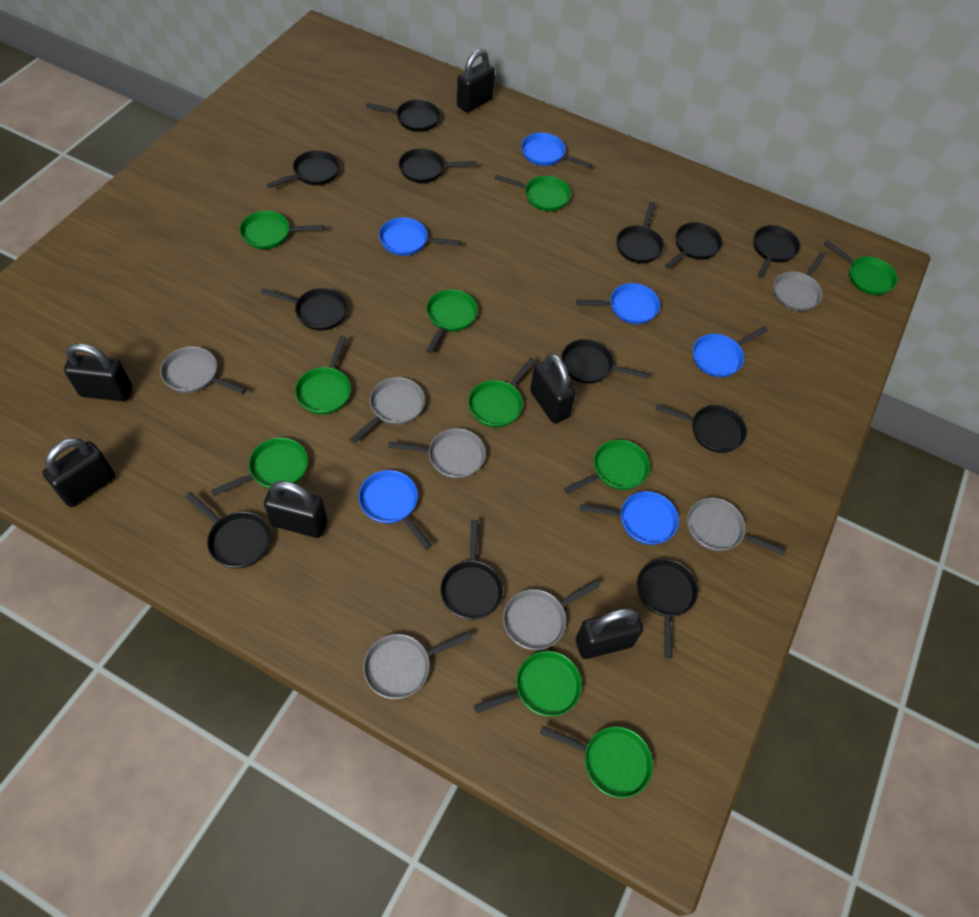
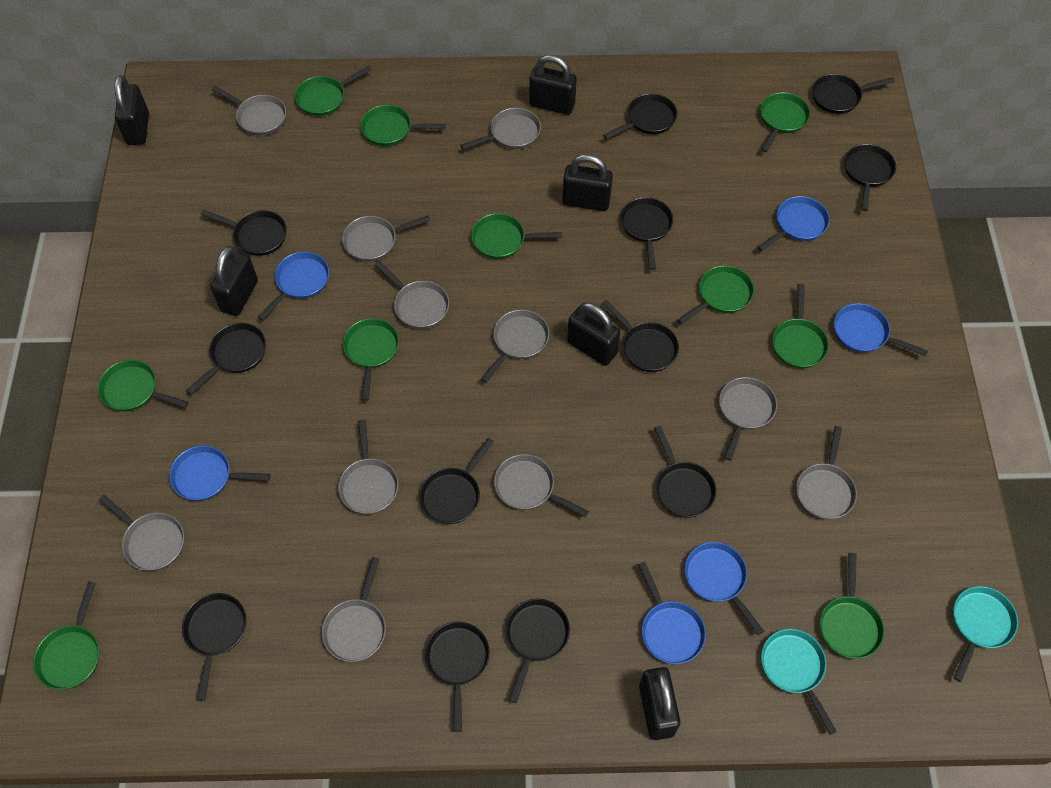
grey pan: [160,346,246,394] [350,377,425,443] [363,632,471,699] [388,428,486,479] [503,580,600,650] [687,497,786,556] [774,252,826,311] = 7 -> [99,495,184,571] [212,86,286,136] [322,557,386,662] [338,420,398,514] [342,215,431,262] [375,261,449,329] [460,108,541,150] [481,310,549,383] [494,454,589,517] [719,377,777,461] [796,426,857,520] = 11
turquoise pan: none = 0 -> [761,629,837,735] [953,586,1018,682] = 2

